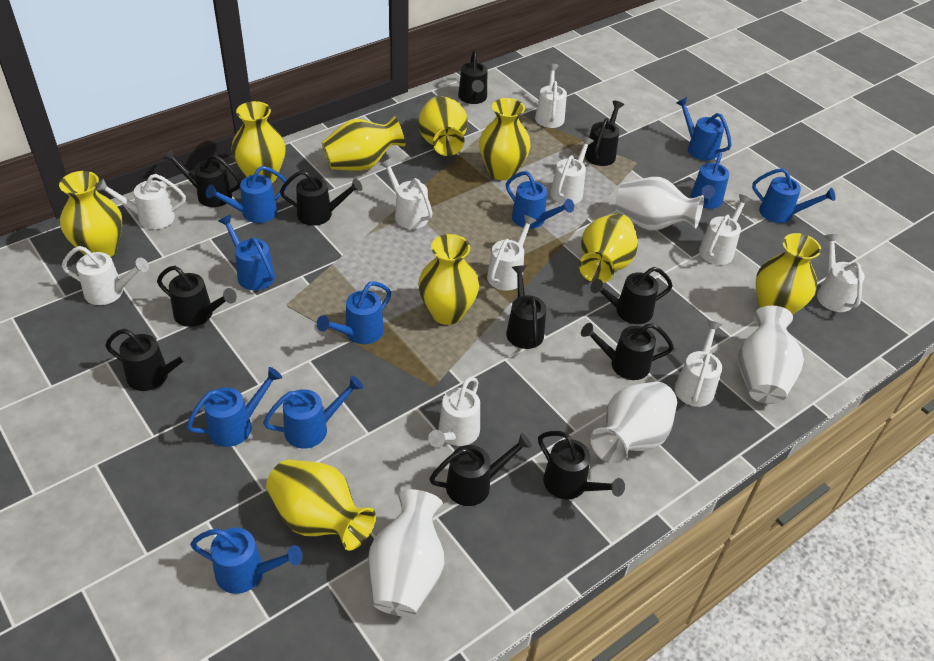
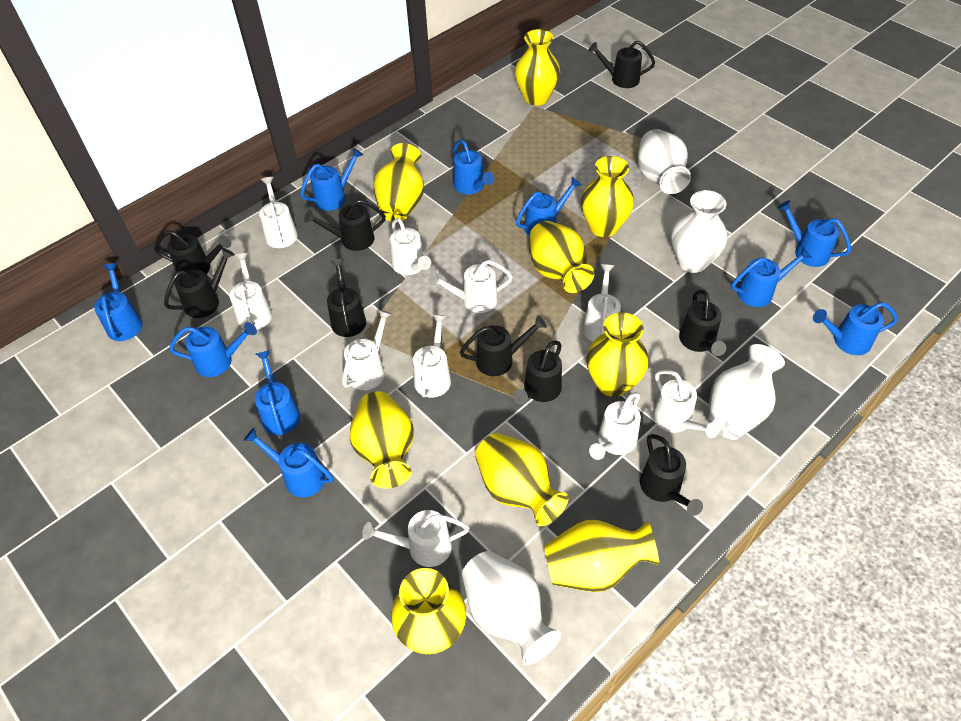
black watering can: [105,329,195,391] [157,266,237,327] [163,149,241,207] [280,170,362,226] [429,433,532,506] [458,51,487,104] [506,265,546,349] [538,431,625,499] [581,323,674,380] [585,101,624,166] [591,267,673,324] = 11 -> [154,230,231,275] [164,248,235,318] [304,199,386,251] [327,259,366,337] [460,315,547,376] [513,341,562,405] [588,41,655,88] [640,434,703,516] [679,290,726,356] = 9

